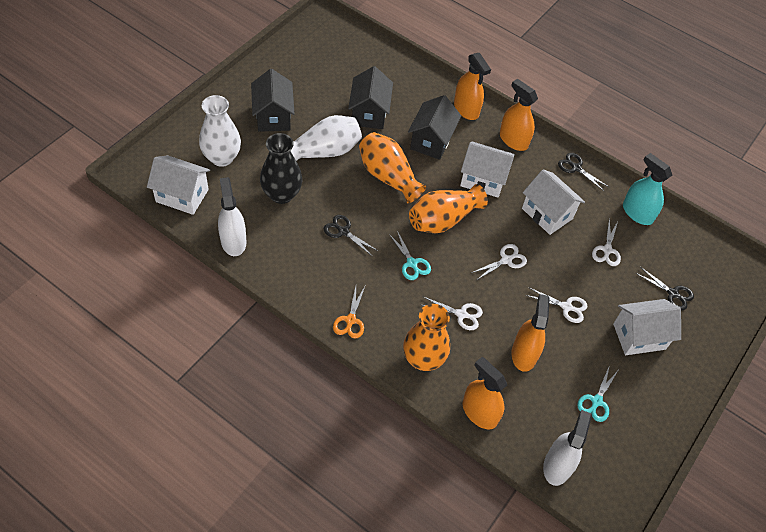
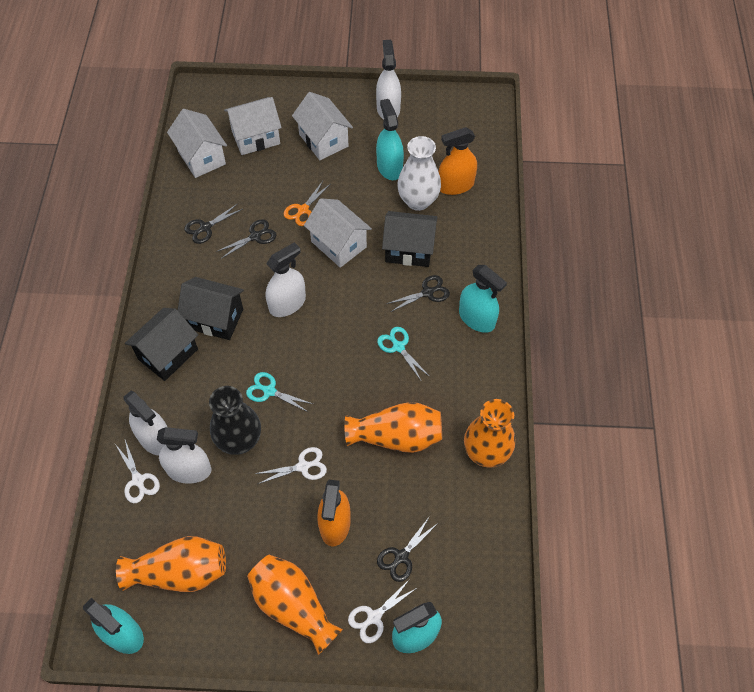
black scissors: [324,215,378,256] [558,153,609,192] [636,267,694,310] = 3 -> [184,203,242,244] [216,219,276,259] [377,517,438,582] [386,275,450,312] = 4
orange spray bottle: [454,53,491,120] [463,357,507,430] [500,79,538,151] [512,294,550,372] = 4 -> [317,480,351,546] [438,127,477,195] = 2
orange vase: [359,132,426,203] [403,304,450,371] [409,184,488,233] = 3 -> [116,536,226,592] [247,555,343,655] [344,402,442,453] [464,399,515,468] = 4
turquoise spray bottle: [623,153,672,225] = 1 -> [83,598,144,654] [376,99,404,180] [392,602,442,653] [459,265,507,333] = 4
white scissors: [422,297,483,330] [471,244,527,280] [526,288,588,323] [592,219,621,266] = 4 -> [115,440,160,503] [255,447,327,484] [348,579,417,643] = 3
white spray bottle: [218,177,246,256] [543,410,592,486] = 2 -> [123,390,167,456] [157,427,211,484] [266,242,306,317] [376,40,401,120] = 4
white vase: [199,95,241,167] [291,115,362,161] = 2 -> [397,136,441,211] = 1

